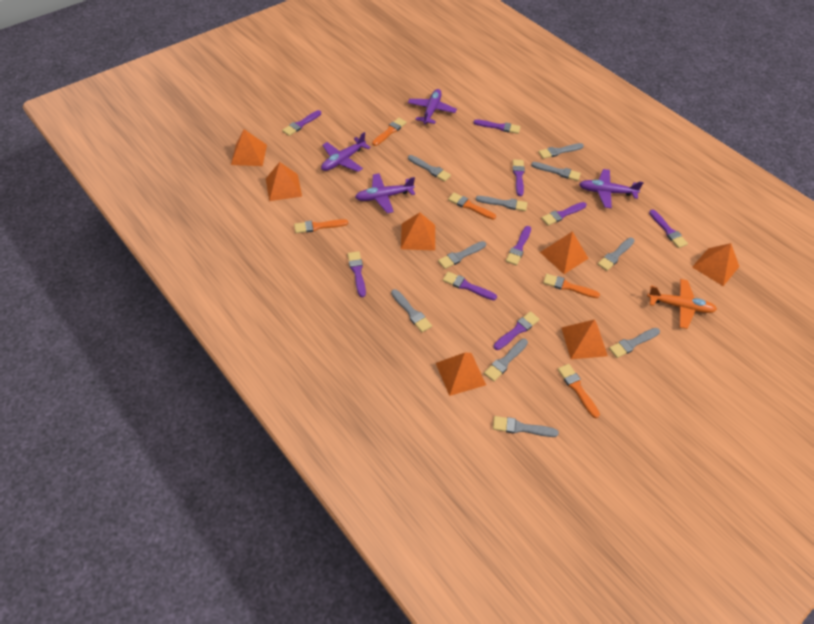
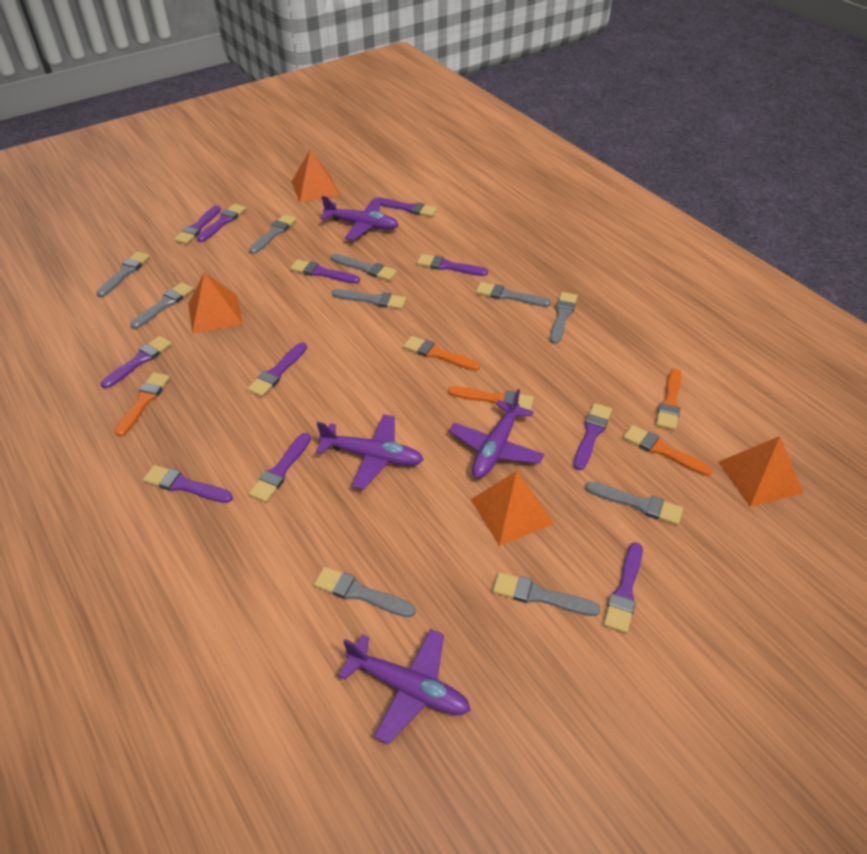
orange plane: [647,279,717,329] = 1 -> none = 0
orange pyramid: [231,129,267,166] [266,162,302,201] [401,212,435,251] [436,352,486,396] [540,231,589,274] [561,319,608,359] [692,243,739,286] = 7 -> [188,272,243,334] [291,149,340,202] [470,471,554,546] [719,436,803,507] = 4
purple brush: [282,110,321,136] [348,251,366,297] [443,271,497,300] [473,119,520,134] [493,311,540,350] [506,226,531,266] [513,159,525,196] [541,202,587,226] [649,210,688,248] = 9 -> [101,336,172,389] [143,465,233,503] [174,205,221,244] [197,204,246,242] [247,342,307,397] [249,433,311,502] [290,259,360,284] [374,197,437,217] [417,254,488,276] [573,403,612,470] [603,542,643,633] = 11

